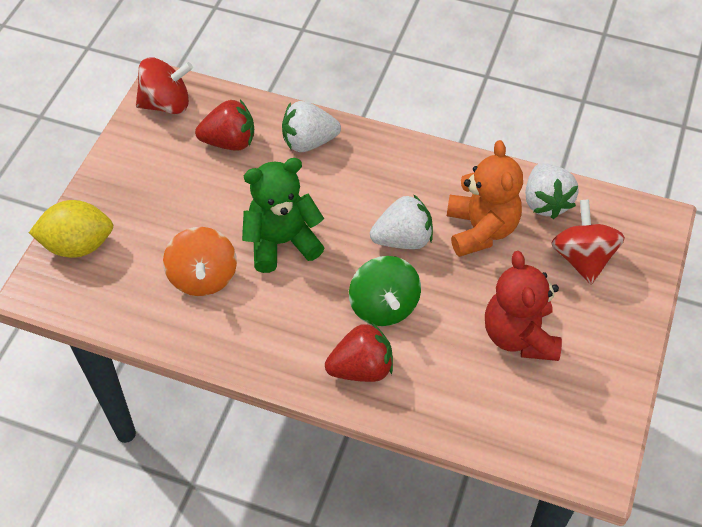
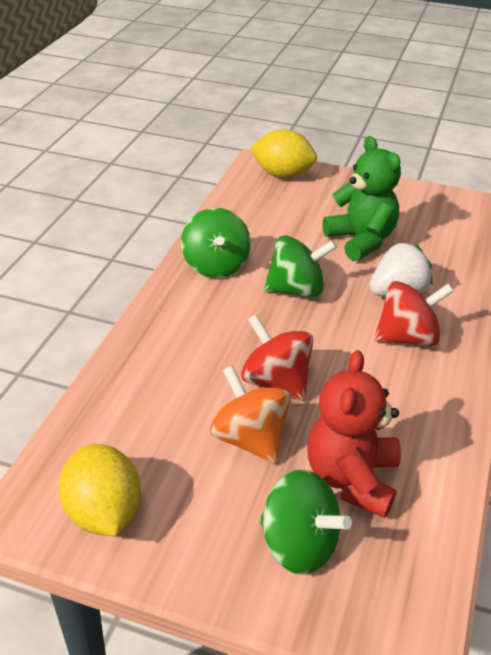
green spinning top: [349,256,421,326] = 1 -> [181,208,251,278] [260,469,352,575] [264,235,337,298] = 3
orange teddy bear: [447,140,523,257] = 1 -> none = 0
red strawberry: [195,100,254,151] [325,322,393,382] = 2 -> none = 0
white strawberry: [282,101,341,152] [370,194,433,249] [525,163,578,219] = 3 -> [369,243,433,297] = 1
yellow lemon: [29,200,113,258] = 1 -> [59,444,141,536] [250,129,317,178] = 2

